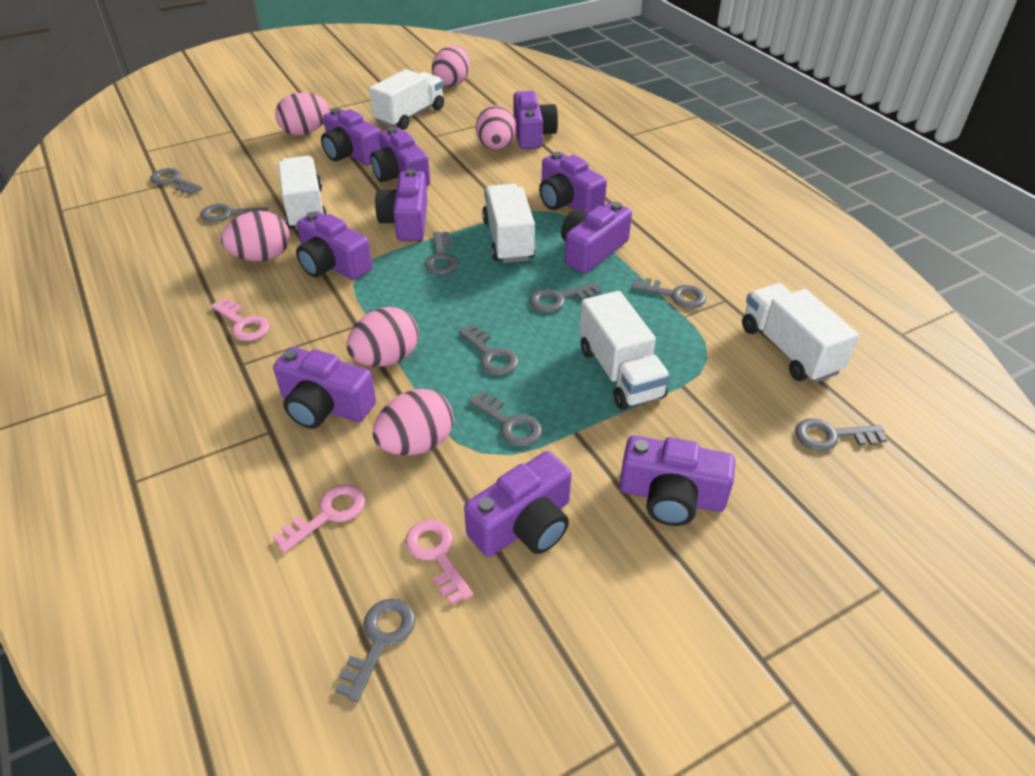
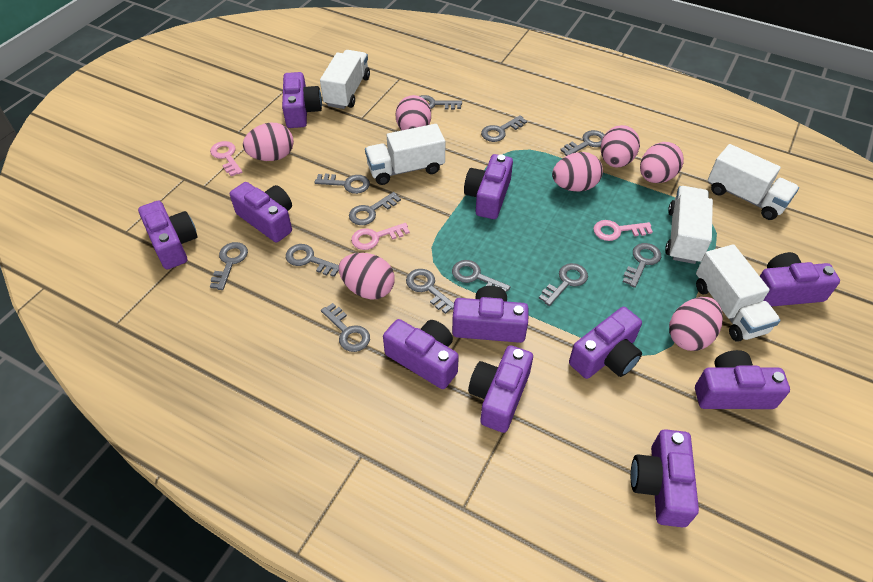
grey key: [150,168,202,195] [200,204,268,222] [335,598,415,702] [425,232,458,274] [459,324,519,376] [468,391,542,447] [530,282,602,313] [632,277,706,308] [795,418,888,451] = 9 -> [210,242,248,290] [286,244,339,277] [314,174,370,194] [321,303,370,352] [349,192,401,225] [406,269,454,314] [419,95,462,110] [452,260,511,292] [481,115,527,142] [539,263,588,306] [560,130,605,156] [623,243,661,288] = 12
pink egg: [221,211,290,261] [275,93,329,136] [347,307,419,367] [373,389,454,455] [432,45,471,87] [476,105,516,150] = 6 -> [243,123,294,161] [339,253,395,300] [396,95,431,131] [552,152,603,192] [601,125,640,168] [640,142,684,183] [669,297,723,351] = 7
purple camera: [273,347,376,429] [296,211,373,280] [321,108,381,165] [370,127,430,186] [375,169,427,241] [464,451,571,557] [514,91,558,149] [539,152,607,214] [561,202,632,273] [619,435,736,526] = 10 -> [138,201,198,269] [230,182,292,242] [282,72,322,128] [383,319,459,389] [452,286,529,343] [464,154,513,219] [468,345,533,433] [569,307,642,379] [631,429,699,528] [695,350,790,409] [760,252,840,307] = 11

